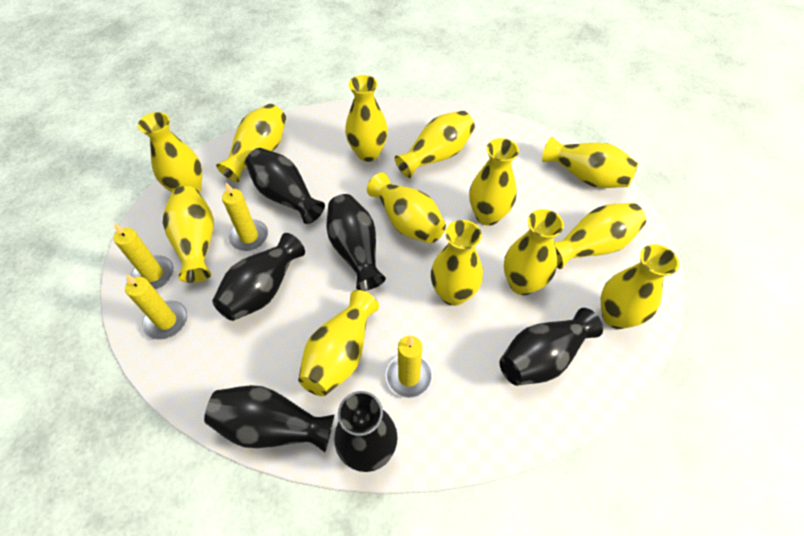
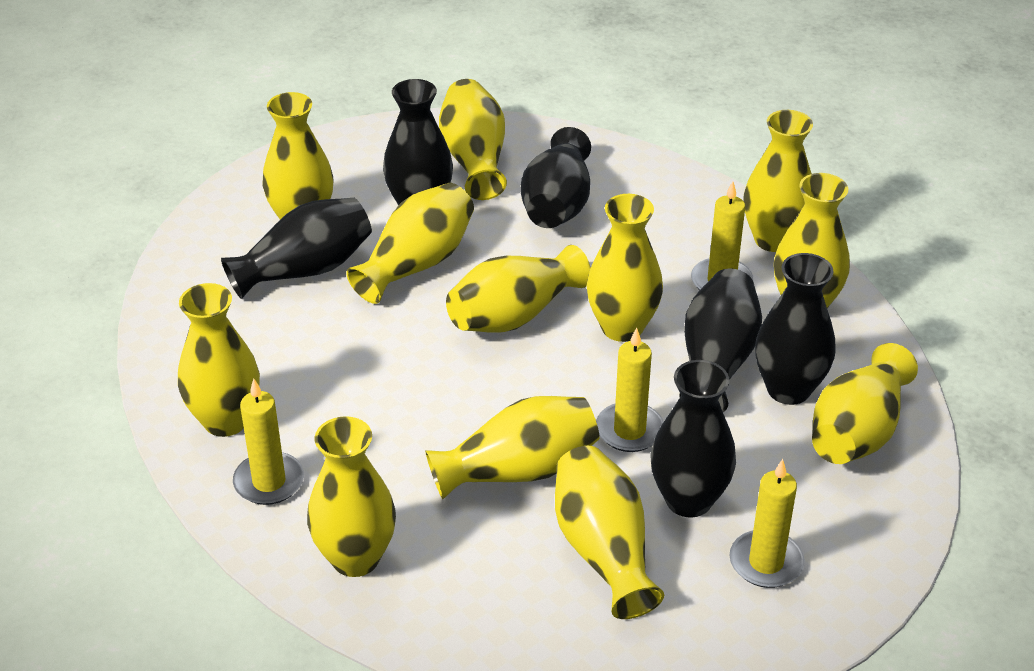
yellow vase: [138,112,202,193] [163,186,214,283] [216,104,286,182] [298,290,379,396] [345,75,388,162] [367,173,446,243] [395,111,475,178] [431,220,483,306] [469,138,519,226] [504,209,564,295] [542,137,638,188] [554,203,646,269] [601,244,679,329] = 13 -> [178,283,260,437] [263,92,333,220] [307,416,396,577] [346,183,474,304] [425,396,600,499] [439,79,507,200] [446,245,590,333] [555,446,664,619] [587,194,663,342] [743,110,813,252] [774,173,850,308] [812,343,918,464] = 12

